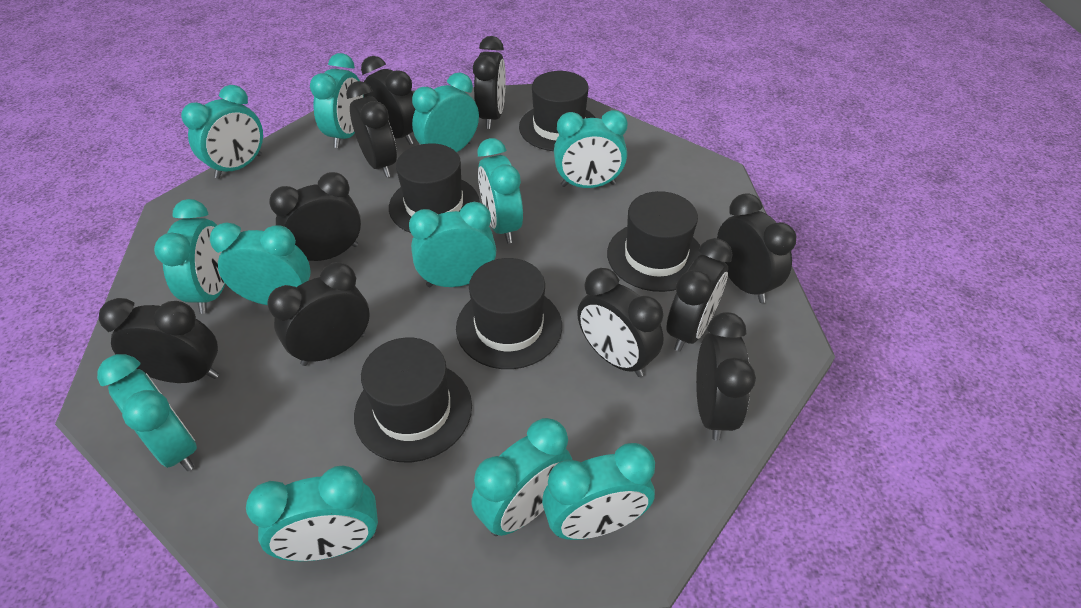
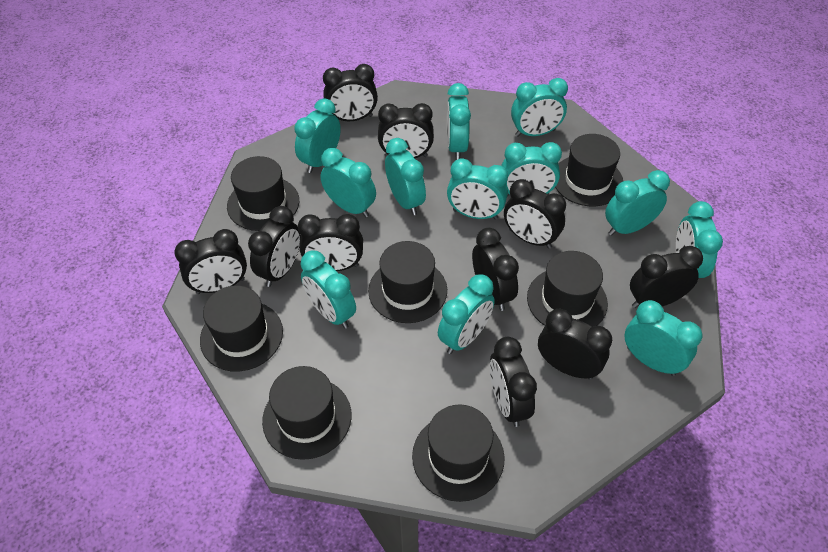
black hat: [354,337,472,462] [389,143,480,233] [456,258,562,369] [519,71,596,151] [607,191,704,292] = 5 -> [200,285,283,372] [227,156,299,231] [262,366,352,460] [368,241,447,323] [412,404,505,502] [527,251,608,327] [555,134,623,207] = 7

